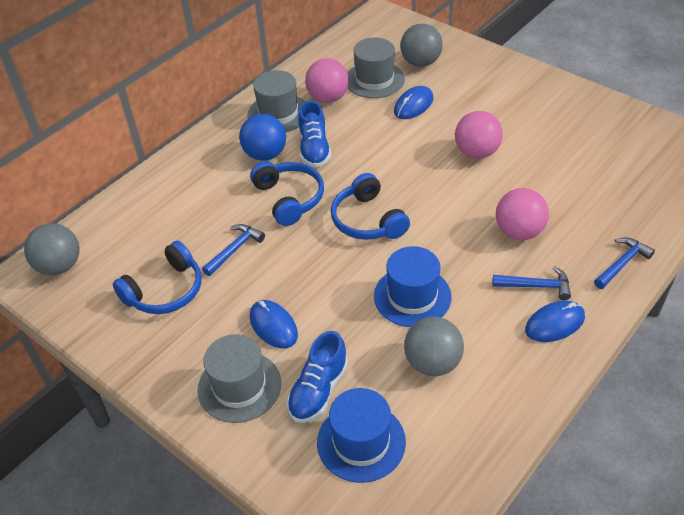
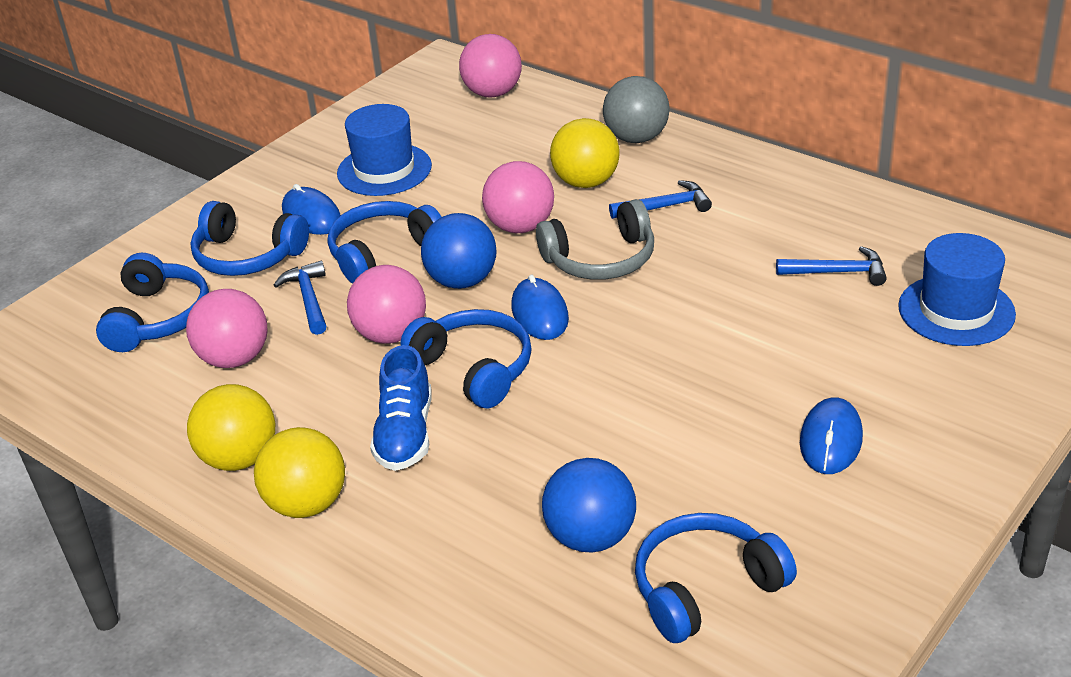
blue ball: [239,114,286,161] = 1 -> [421,213,497,289] [542,458,636,553] = 2
blue headphones: [113,241,201,314] [250,161,324,226] [331,173,410,240] = 3 -> [96,253,209,352] [190,201,309,276] [328,201,442,284] [400,309,531,409] [635,513,797,643] = 5
blue shoe: [287,331,348,423] [299,101,331,167] = 2 -> [370,345,432,471] = 1
grey ball: [24,223,80,275] [400,24,443,67] [404,317,464,376] = 3 -> [603,76,670,143] = 1
grey hat: [198,334,281,423] [247,70,305,132] [347,38,405,98] = 3 -> none = 0
grey headphones: none = 0 -> [536,199,654,280] = 1
pink ball: [305,58,349,103] [455,111,503,159] [496,188,549,240] = 3 -> [186,289,268,368] [347,265,426,344] [459,34,522,97] [482,161,554,233] = 4
yellow ball: none = 0 -> [187,384,275,471] [254,427,345,518] [550,118,620,188] = 3

